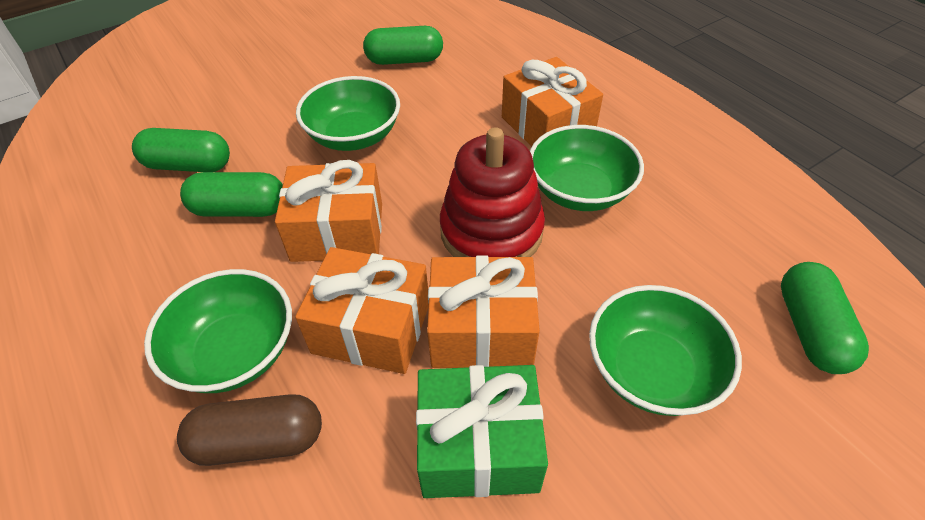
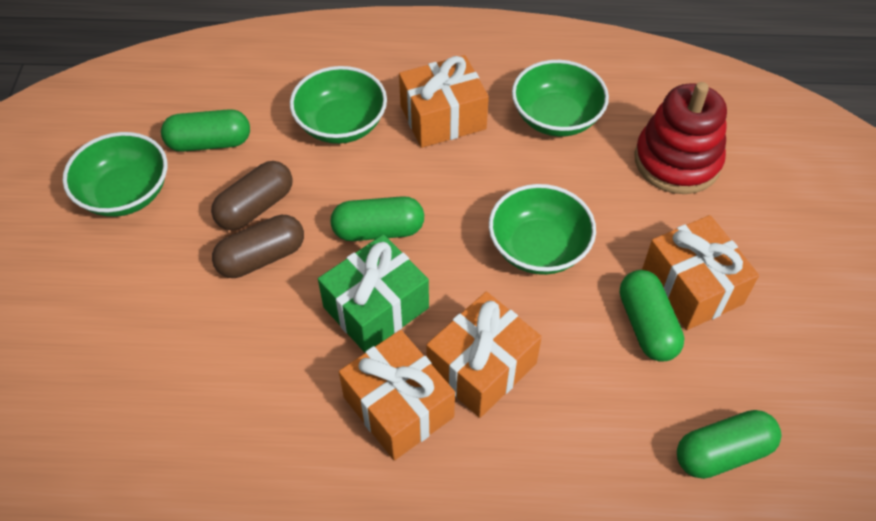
brown capsule: [177,394,322,466] = 1 -> [211,161,293,230] [212,215,304,278] = 2

